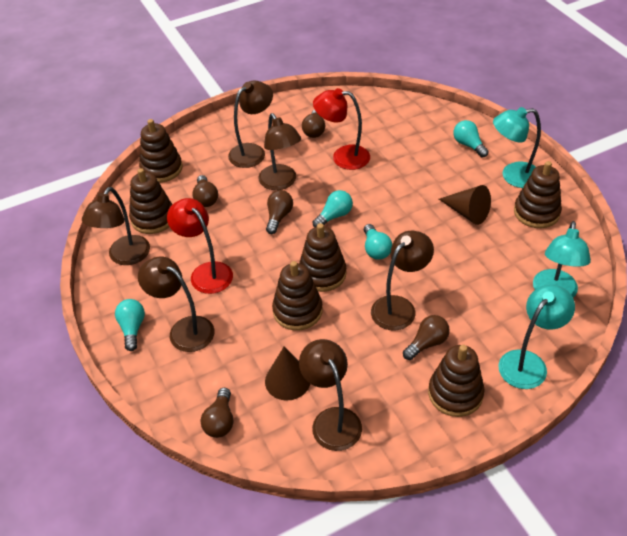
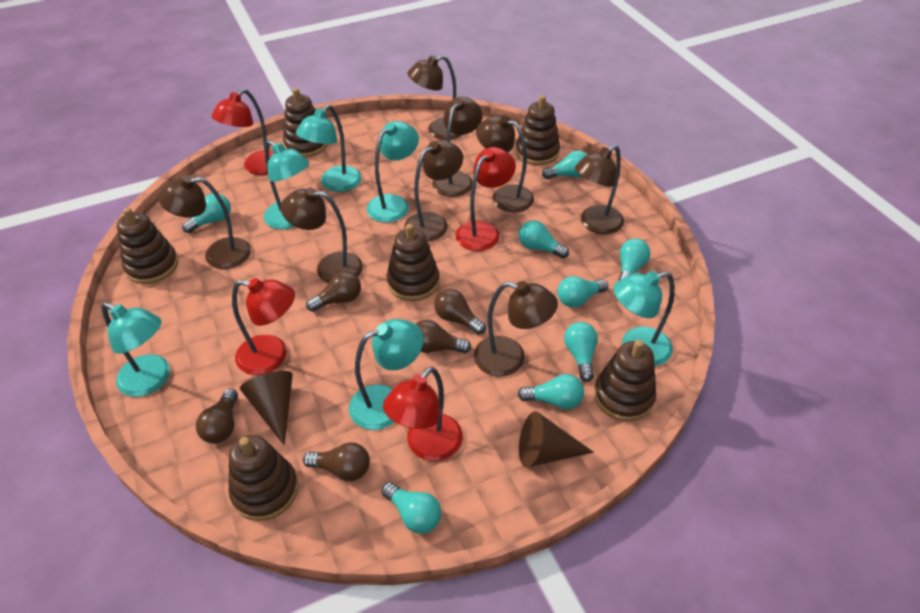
brown lamp: [82,187,150,265] [138,257,214,352] [228,80,273,168] [258,113,301,190] [299,339,362,451] [371,231,434,331] = 6 -> [158,175,251,269] [280,187,363,283] [404,140,463,242] [407,55,462,140] [432,97,483,197] [474,281,558,377] [476,116,534,213] [575,145,624,234] = 8
red lamp: [167,198,233,294] [313,88,370,170] = 2 -> [211,89,274,175] [232,278,295,375] [383,367,463,461] [456,147,516,251] = 4
turquoise lamp: [493,107,541,188] [498,285,575,389] [533,221,591,298] = 3 -> [102,302,170,397] [264,140,309,230] [296,105,362,192] [349,319,423,430] [366,121,419,223] [613,271,675,366] = 6
turquoise light bulb: [115,299,145,351] [313,190,353,228] [364,224,392,260] [453,120,489,157] = 4 -> [182,193,231,233] [381,482,441,534] [518,374,584,409] [519,220,569,259] [542,151,587,179] [558,276,608,308] [564,322,598,382] [618,239,650,281] = 8

